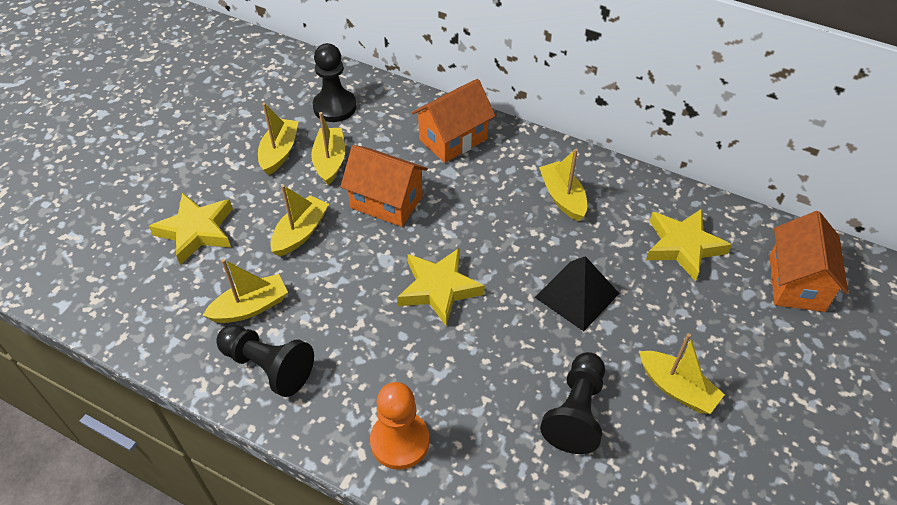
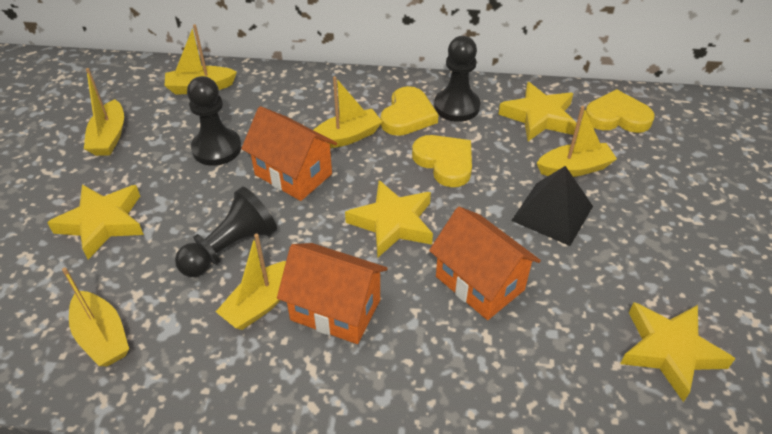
orange pawn: [370,382,430,470] = 1 -> none = 0
yellow heart: none = 0 -> [381,86,439,136] [412,135,472,187] [586,89,655,133] = 3
yellow star: [149,193,233,265] [397,248,485,326] [646,209,732,282] = 3 -> [47,184,144,260] [345,180,433,257] [498,82,577,141] [620,302,735,402] = 4

